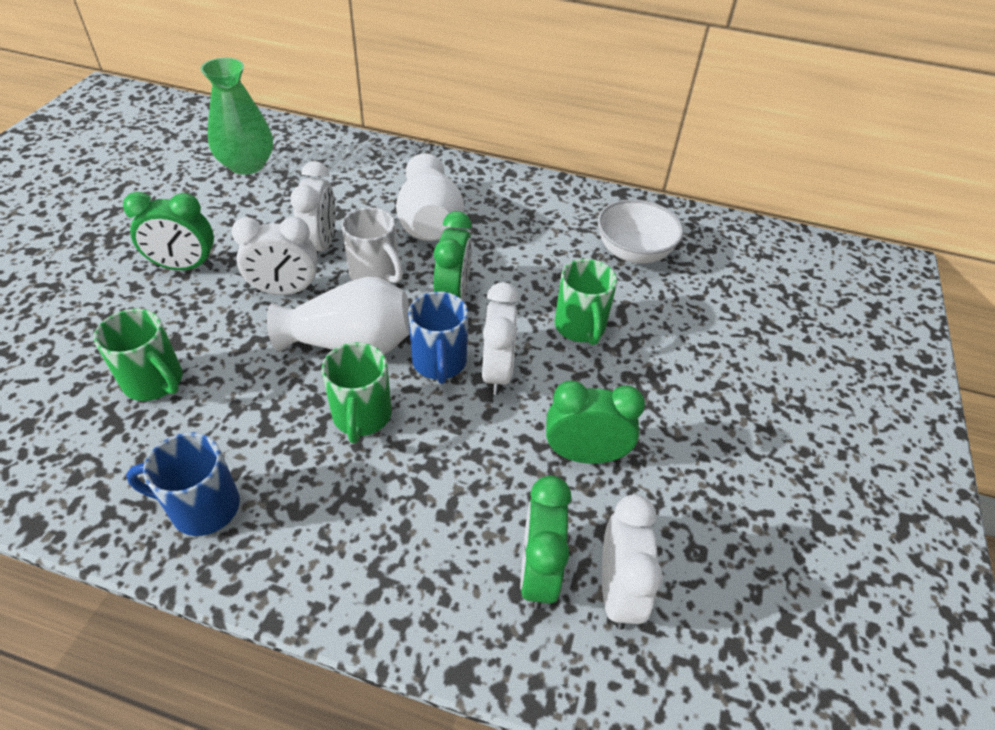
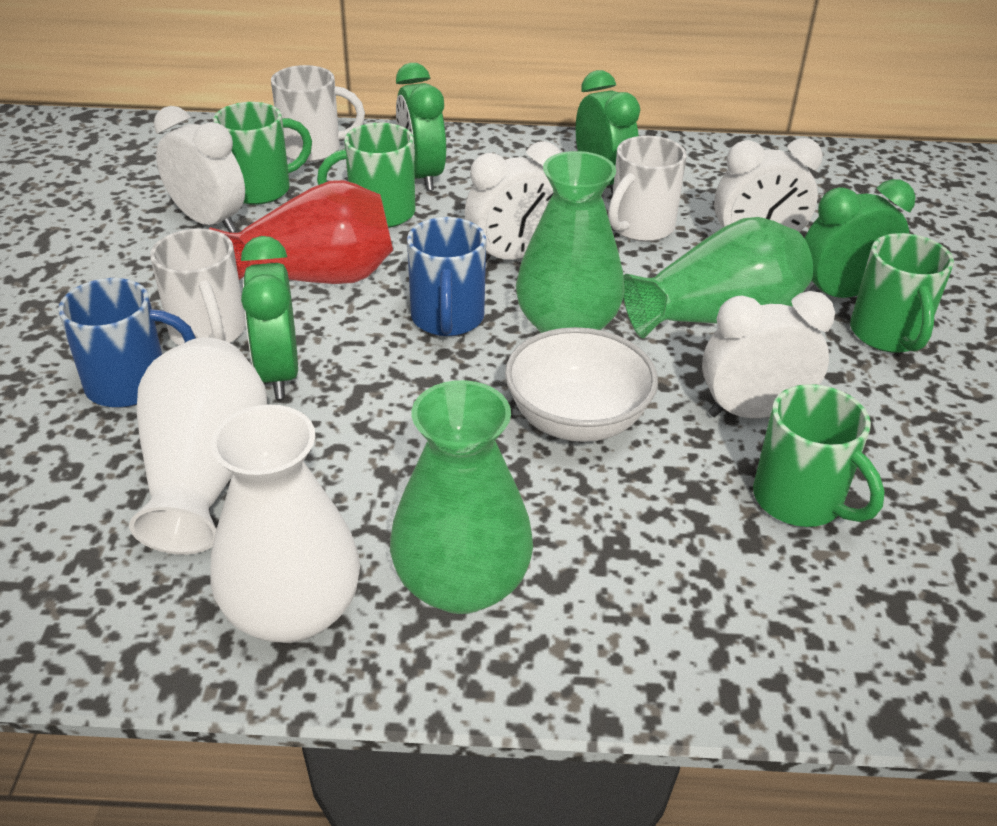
green mug: [94,308,183,401] [322,342,392,443] [554,259,617,345] = 3 -> [213,102,312,205] [317,123,415,228] [753,384,885,527] [850,233,954,353] = 4
green vase: [200,58,273,175] = 1 -> [390,380,533,614] [516,151,624,333] [623,217,813,338] = 3
red vase: none = 0 -> [209,180,393,284] = 1
white mug: [342,207,403,283] = 1 -> [150,229,246,345] [271,65,365,162] [608,136,687,242] = 3

